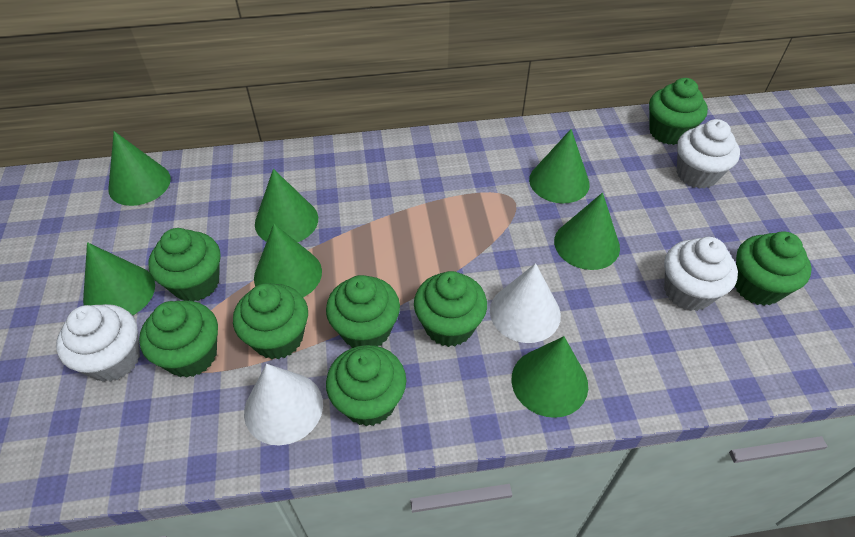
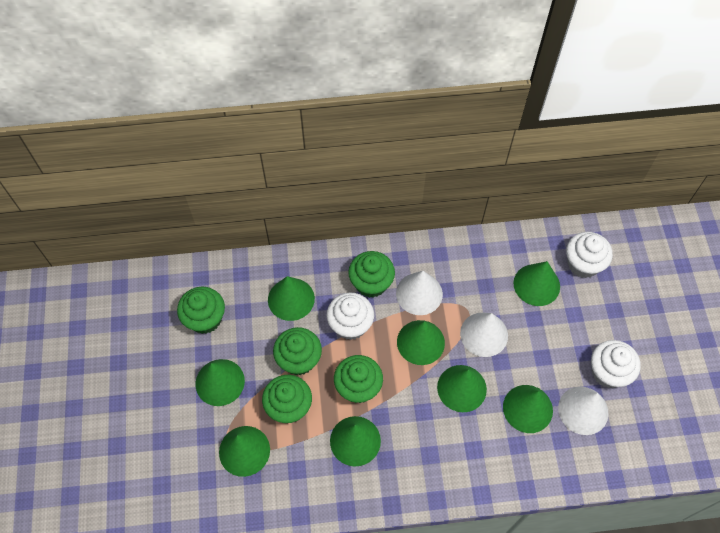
green cone: [83,242,155,316] [108,131,171,206] [254,224,322,297] [255,169,318,242] [512,336,588,418] [529,129,590,203] [554,193,620,270] = 7 -> [195,359,245,406] [219,426,270,477] [268,276,315,321] [330,416,381,466] [397,320,445,365] [437,365,487,412] [503,385,553,433] [514,261,560,306] = 8
green cupcake: [139,301,218,378] [149,228,221,301] [233,283,308,359] [326,275,400,348] [326,345,406,426] [414,271,487,347] [649,78,708,145] [735,231,812,306] = 8 -> [177,287,225,334] [262,375,312,423] [273,327,322,375] [334,355,383,403] [348,251,395,298] = 5
white cone: [244,364,323,445] [490,263,561,343] = 2 -> [396,271,443,315] [460,313,508,357] [558,387,609,435] = 3

